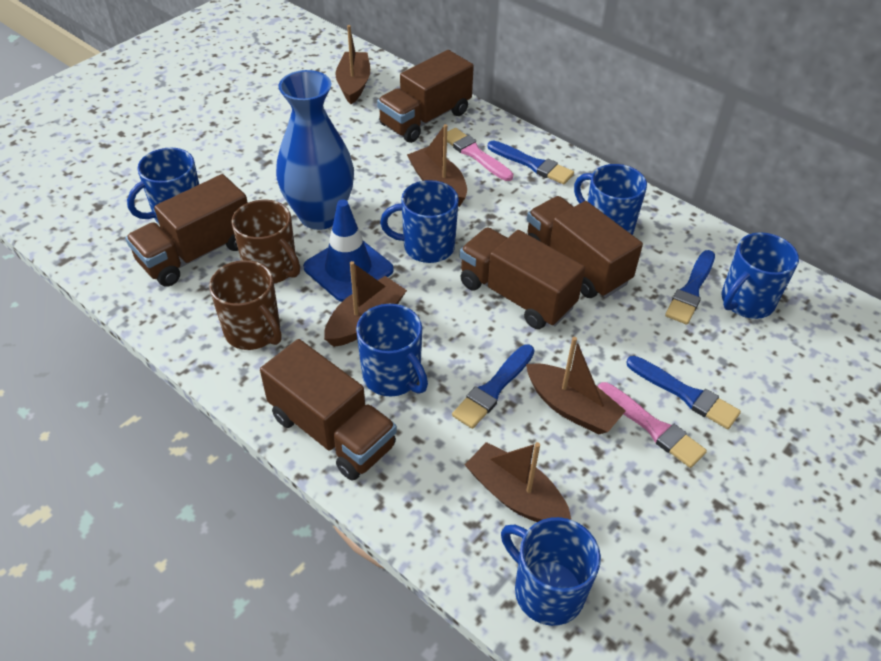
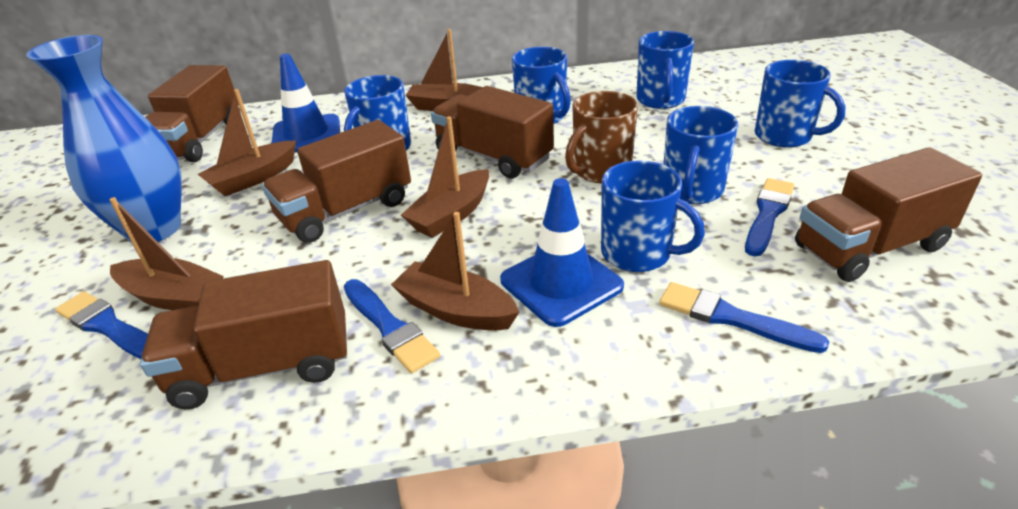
blue traffic cone: [303,199,394,302] = 1 -> [272,54,340,153] [500,178,624,327] = 2
brown mug: [209,260,282,350] [231,200,300,284] = 2 -> [565,91,638,183] = 1
pink brush: [447,128,513,181] [598,382,707,468] = 2 -> none = 0

